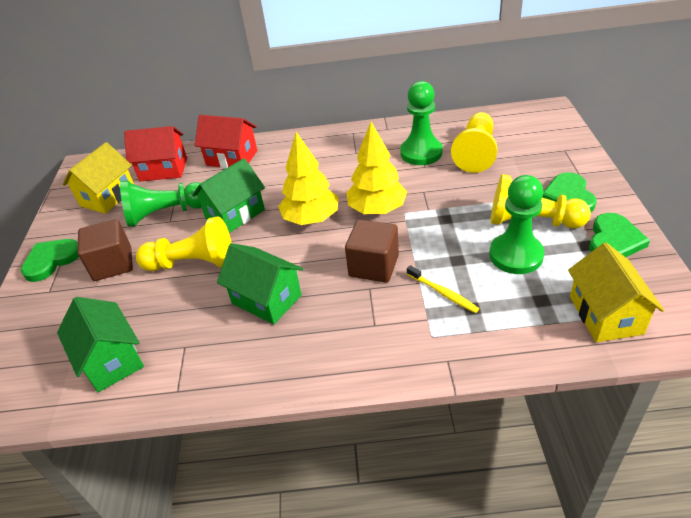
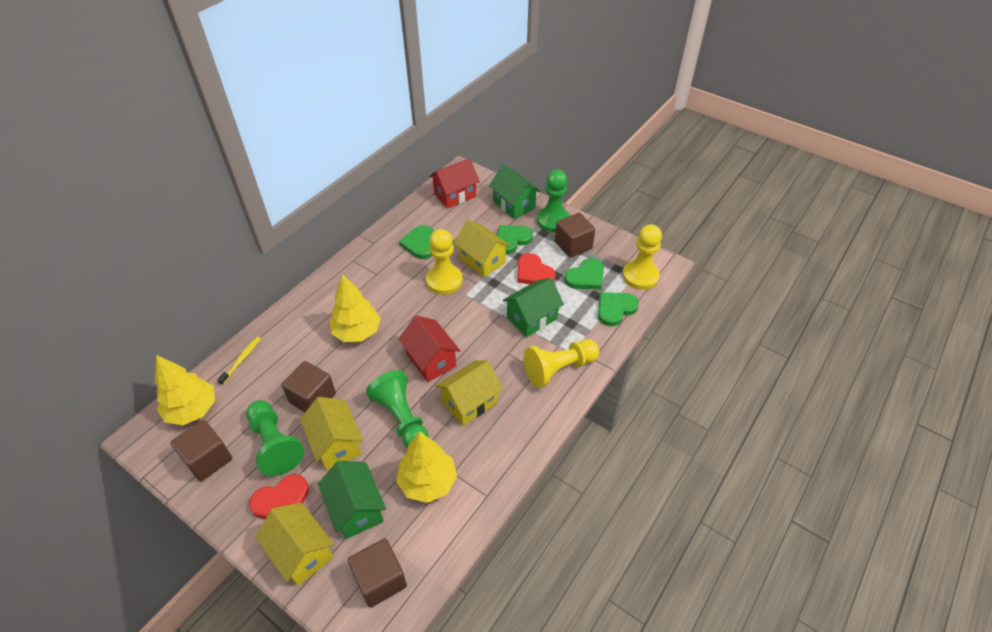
brown cube: [77,219,133,281] [345,220,399,283] = 2 -> [170,420,232,482] [281,361,336,412] [348,538,407,608] [555,213,595,258] = 4
green heart: [21,239,79,282] [542,172,597,212] [589,213,650,257] = 3 -> [399,225,434,259] [497,225,533,254] [564,258,604,290] [598,292,639,326] = 4
red heart: none = 0 -> [249,474,309,519] [517,253,555,284] = 2
yellow house: [63,142,134,214] [568,243,664,342] = 2 -> [255,503,334,586] [300,397,363,470] [435,360,503,426] [454,220,510,277] = 4
yellow tree: [278,132,339,225] [347,122,407,214] = 2 -> [155,355,215,425] [330,274,381,342] [396,431,457,503] = 3

